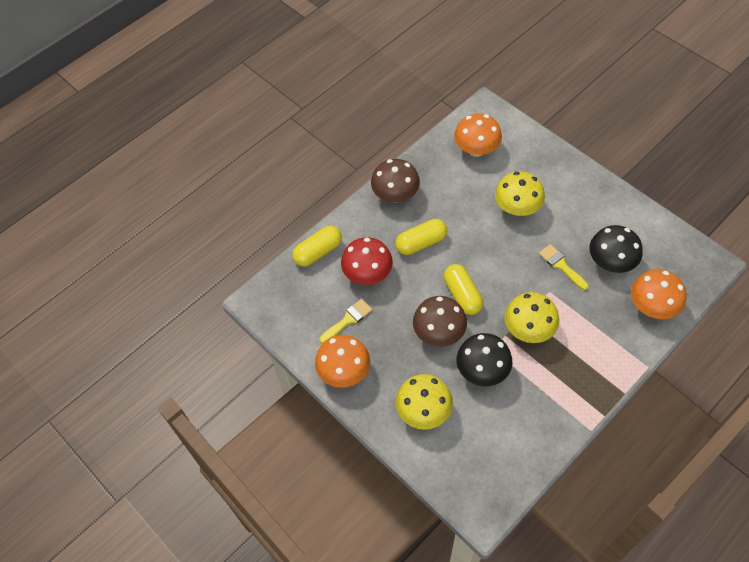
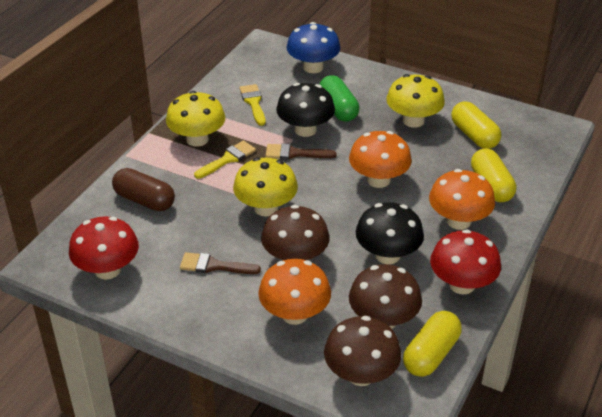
blue mushroom: none = 0 -> [287,22,341,73] = 1
brown brush: none = 0 -> [180,252,261,274] [266,143,337,159] = 2
brown capsule: none = 0 -> [112,168,175,211] = 1
brown mushroom: [371,159,420,203] [413,296,467,347] = 2 -> [261,205,330,260] [324,316,401,386] [349,264,422,329] = 3
green capsule: none = 0 -> [319,75,359,122] = 1
red mushroom: [341,237,393,285] = 1 -> [69,216,139,280] [430,229,501,294] = 2

